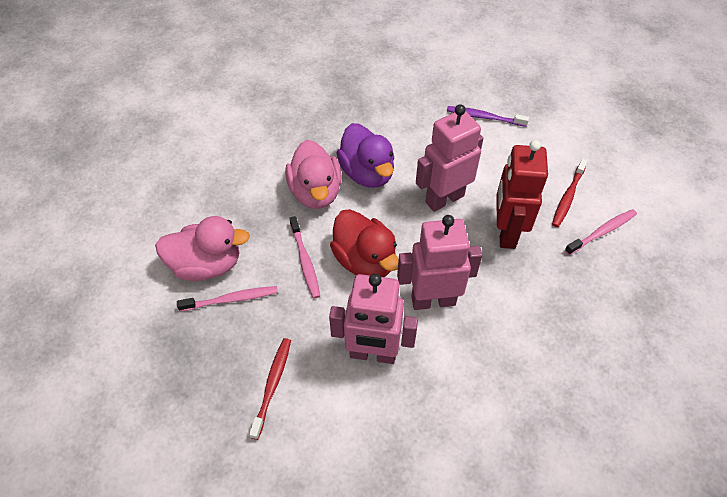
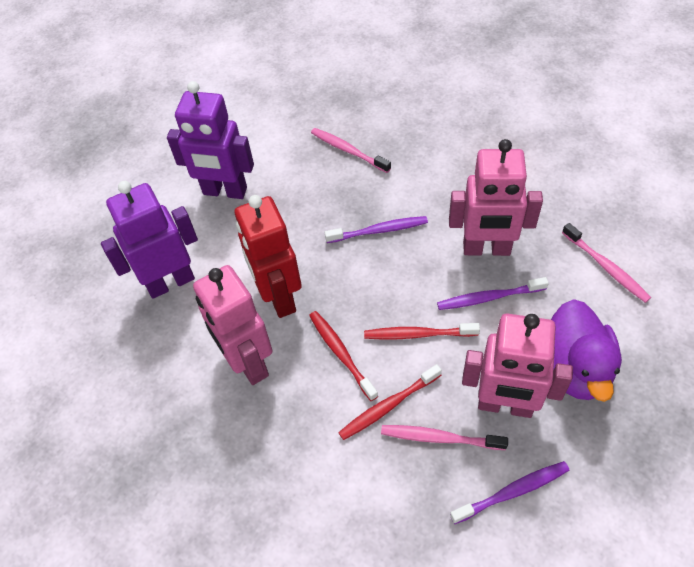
pink duck: [155,216,250,281] [285,140,342,209] = 2 -> none = 0
purple robot: none = 0 -> [101,181,198,299] [167,81,254,199] = 2
purple toothbrush: [447,106,529,127] = 1 -> [325,216,428,243] [437,277,549,310] [450,461,569,524] = 3
red duck: [330,209,399,277] = 1 -> none = 0
red toothbrush: [249,338,291,440] [552,159,588,227] = 2 -> [309,311,378,401] [338,364,442,440] [364,323,480,340] = 3

